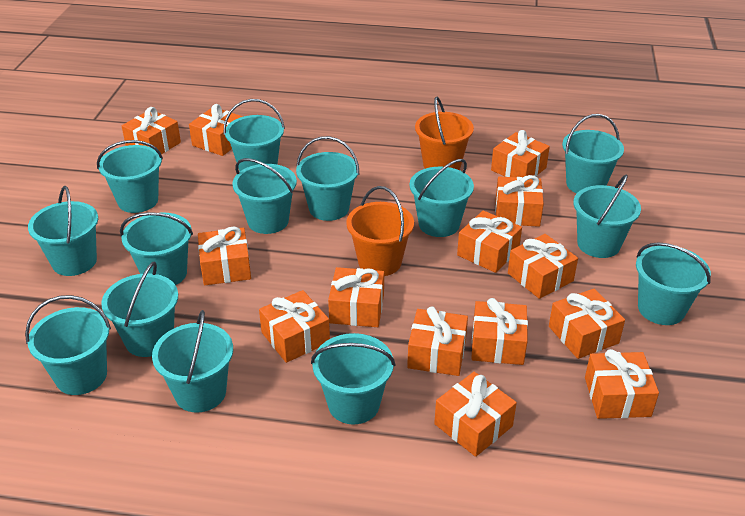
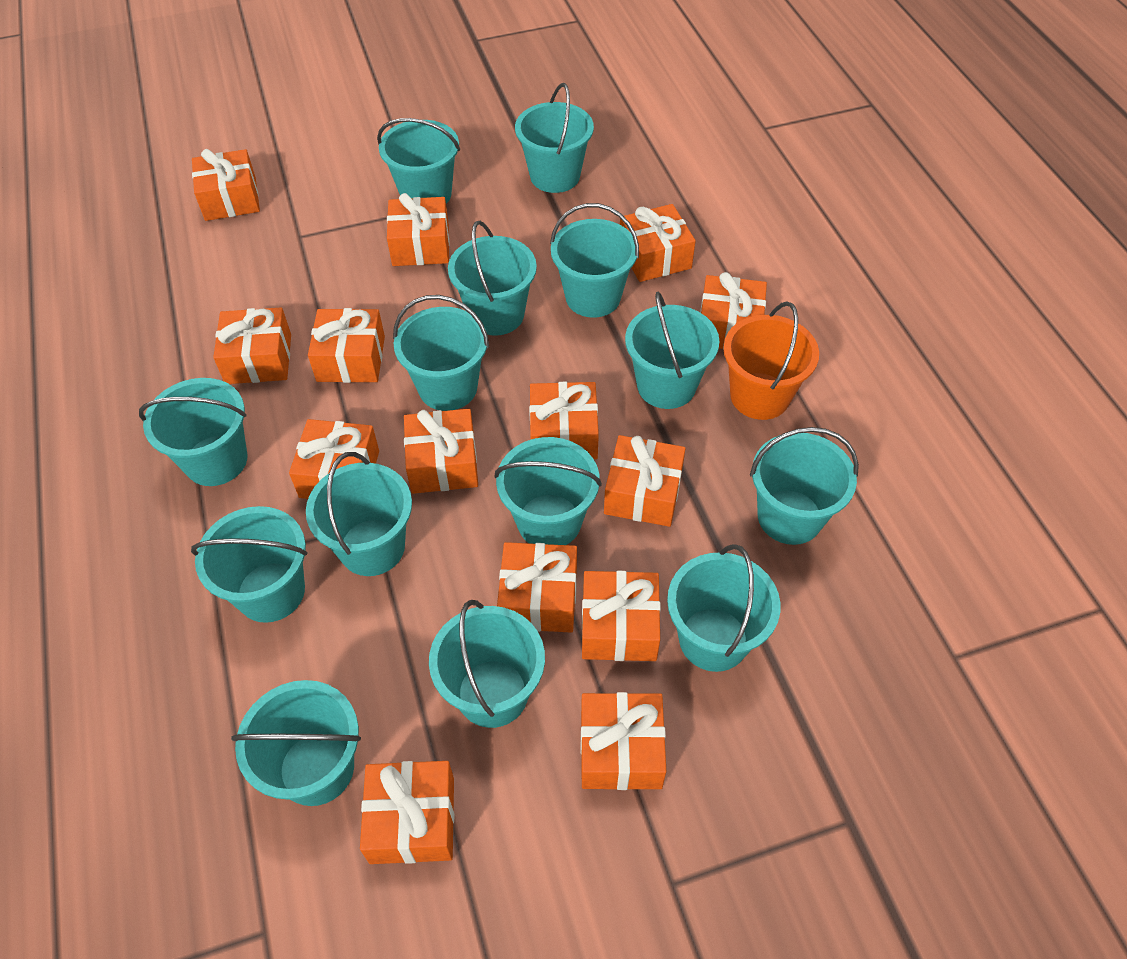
orange bucket: [346,186,414,276] [415,97,474,170] = 2 -> [723,302,819,420] = 1

